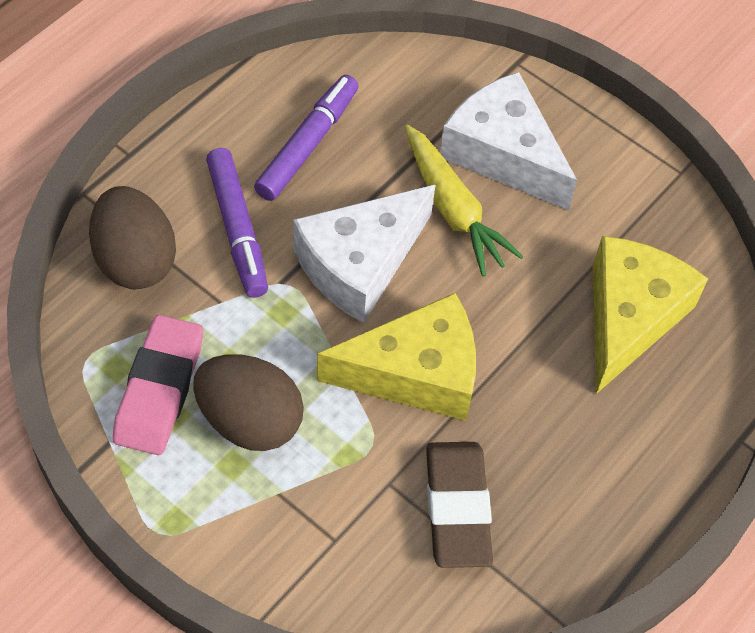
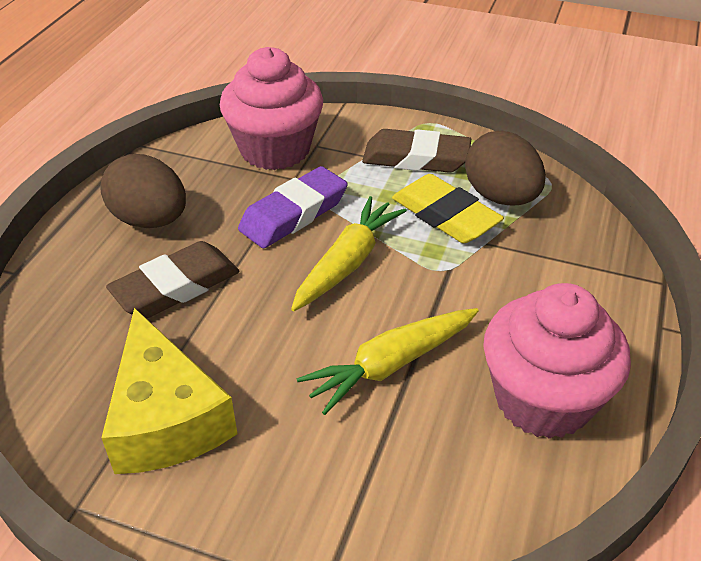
brown eraser: [426,442,493,568] = 1 -> [106,241,239,319] [362,129,471,173] = 2
pink cupcake: none = 0 -> [220,47,323,170] [483,283,631,439] = 2
pink eraser: [112,315,203,455] = 1 -> none = 0
purple eraser: none = 0 -> [238,166,348,248] = 1
purple marker: [206,148,268,298] [254,75,358,201] = 2 -> none = 0
white cheese: [293,185,435,323] [440,72,577,211] = 2 -> none = 0
yellow carrot: [405,125,524,277] = 1 -> [291,196,407,312] [296,308,479,415] = 2
yellow cheese: [317,293,476,421] [593,236,708,394] = 2 -> [101,308,237,474] = 1
yellow eraser: none = 0 -> [392,174,504,243] = 1

